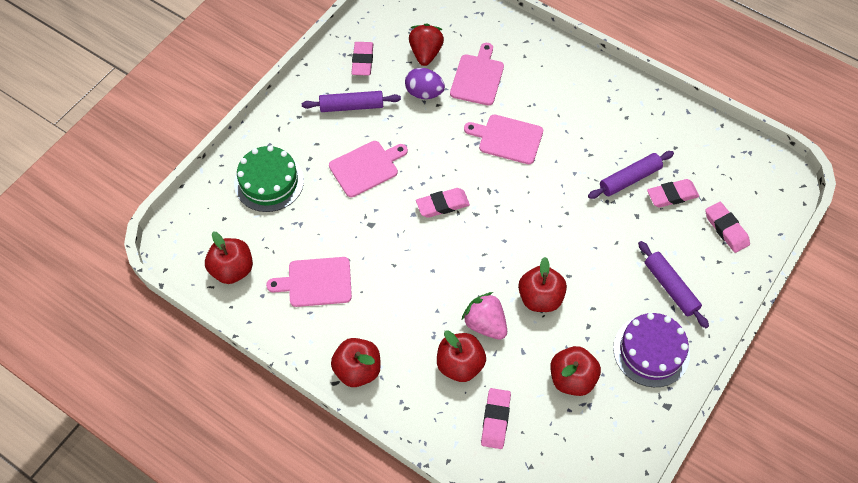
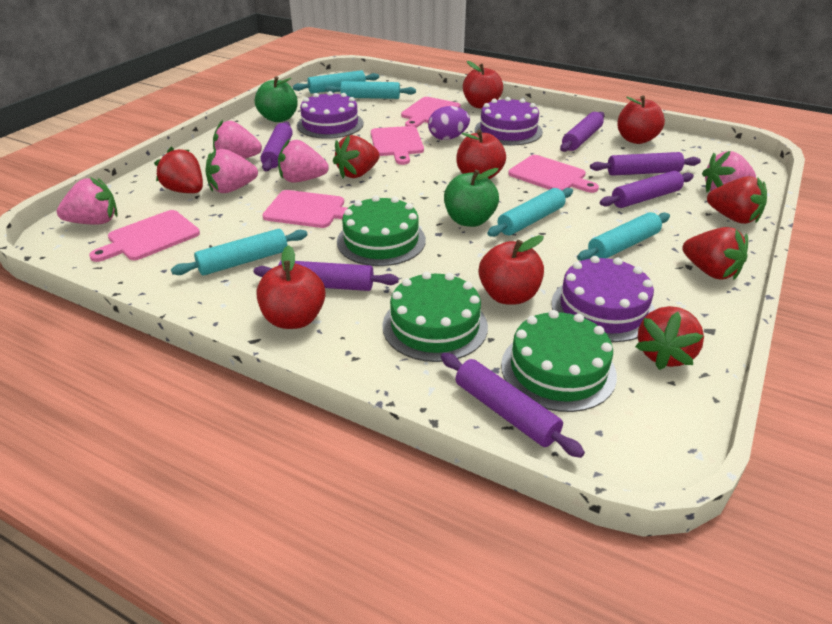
green apple: none = 0 -> [255,76,298,122] [444,168,499,227] = 2
green cake: [234,146,304,212] = 1 -> [337,195,426,266] [382,272,488,362] [501,310,617,412] = 3
pink cutting board: [266,257,352,307] [329,141,408,197] [450,43,504,105] [464,115,543,164] = 4 -> [89,210,200,262] [262,190,348,228] [371,126,424,165] [401,97,461,128] [508,155,599,193] = 5
pink eraser: [351,42,373,76] [416,188,470,218] [481,388,511,449] [647,179,699,208] [705,202,750,253] = 5 -> none = 0
pink strawberry: [462,292,507,340] = 1 -> [57,177,118,224] [205,149,258,193] [213,120,262,159] [278,140,329,183] [702,151,756,192] = 5
purple cake: [613,313,690,387] = 1 -> [297,91,364,139] [475,97,543,145] [551,256,655,342] = 3
purple rolling pin: [302,91,401,112] [588,151,674,199] [638,241,709,328] = 3 -> [254,260,399,291] [260,121,293,171] [441,353,585,458] [560,112,605,152] [590,152,701,176] [600,171,694,208] = 6
red strawberry: [409,24,444,66] = 1 -> [154,147,203,193] [333,135,380,178] [635,306,704,370] [682,227,748,281] [707,176,767,224] = 5
turquoise rolling pin: none = 0 -> [171,229,308,276] [293,70,379,94] [325,81,416,99] [487,188,573,237] [577,212,670,261] = 5

